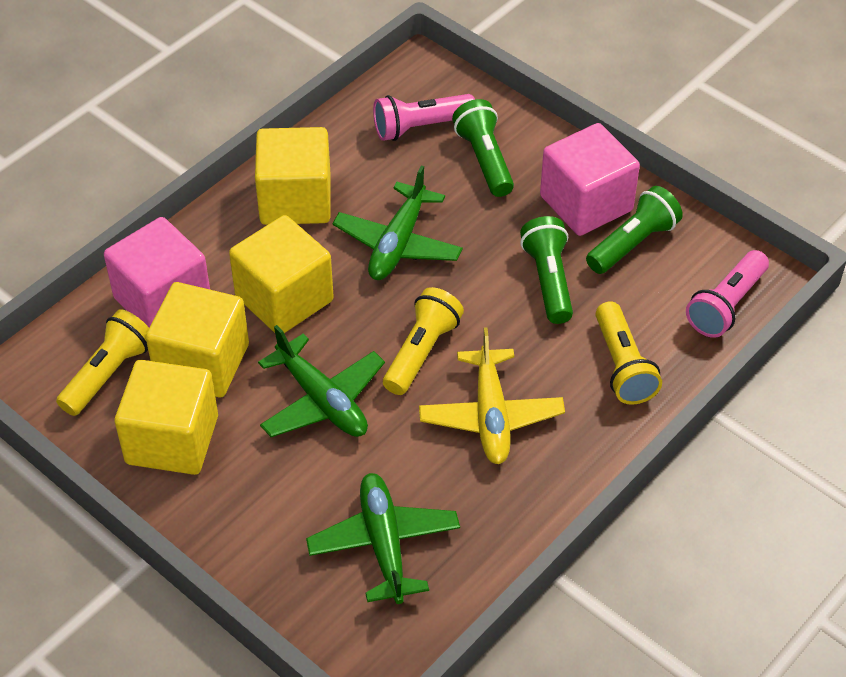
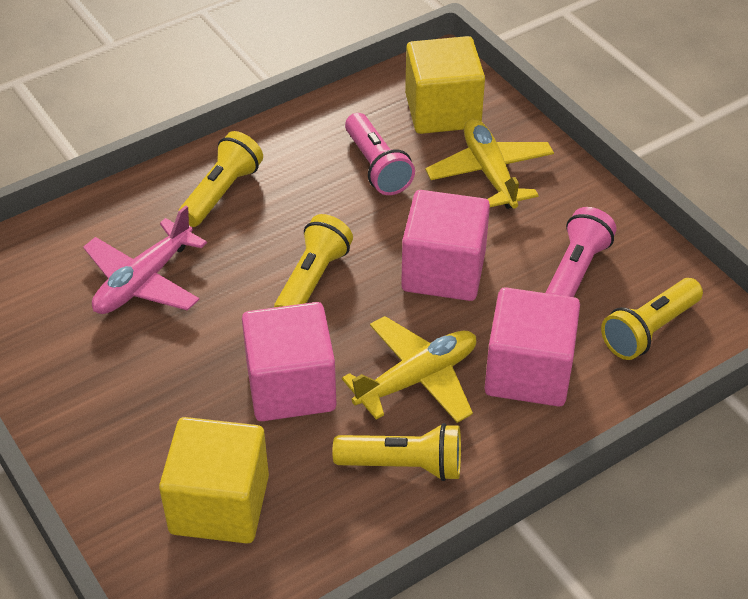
green flashlight: [452,99,514,197] [520,216,573,324] [586,186,683,274] = 3 -> none = 0
green plane: [258,325,385,437] [306,473,460,604] [332,166,463,280] = 3 -> none = 0
pink cube: [104,217,210,328] [540,123,640,236] = 2 -> [242,302,336,421] [401,190,490,301] [485,287,580,406] = 3
pink plane: none = 0 -> [83,205,207,314] = 1
yellow cube: [115,360,218,475] [146,282,249,397] [229,215,334,333] [255,127,331,225] = 4 -> [159,417,269,544] [405,36,485,134] = 2
yellow flashlight: [56,309,149,416] [383,287,464,395] [595,301,662,405] = 3 -> [179,131,263,227] [274,214,353,308] [332,423,461,481] [601,278,703,360] = 4
yellow plane: [419,327,565,464] = 1 -> [342,316,476,423] [425,118,554,209] = 2

